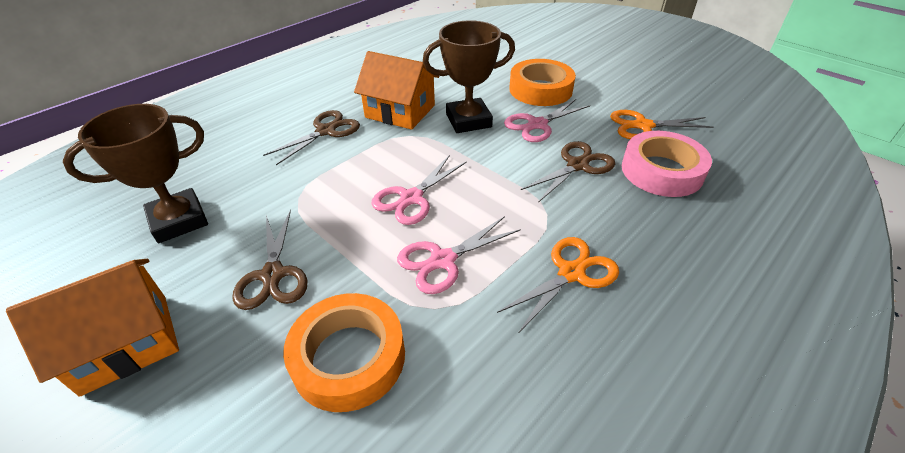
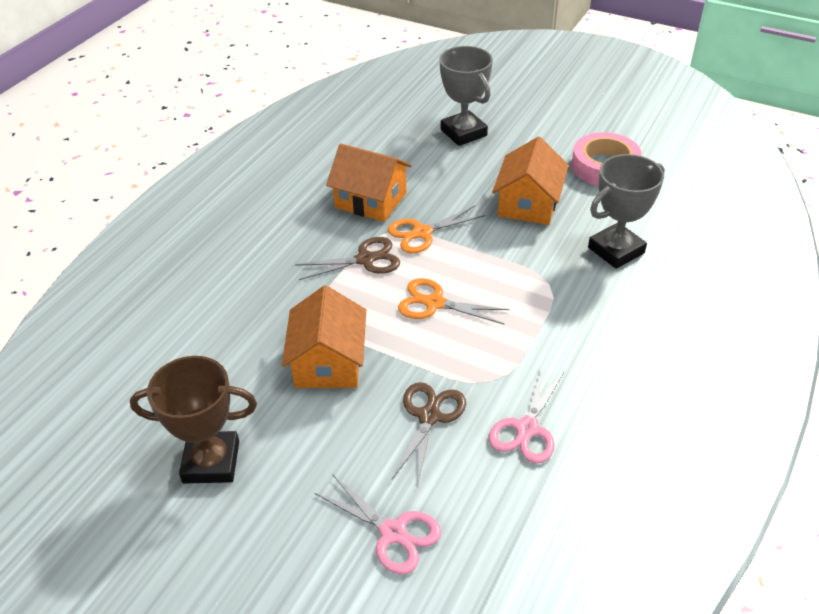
brown scissors: [232,209,308,310] [263,110,360,165] [521,141,615,203] = 3 -> [295,237,400,280] [392,382,466,487] = 2
brown trophy: [63,104,208,243] [423,20,515,133] = 2 -> [130,356,257,483] = 1
grey trophy: none = 0 -> [440,46,493,146] [588,154,665,269] = 2
orange house: [6,259,179,397] [354,51,439,130] = 2 -> [282,285,366,388] [326,144,412,222] [492,137,569,225] = 3
orange tape: [283,293,405,412] [509,59,576,106] = 2 -> none = 0
pink scissors: [372,155,467,225] [397,216,521,294] [504,99,590,142] = 3 -> [315,474,441,575] [489,368,565,464] = 2

